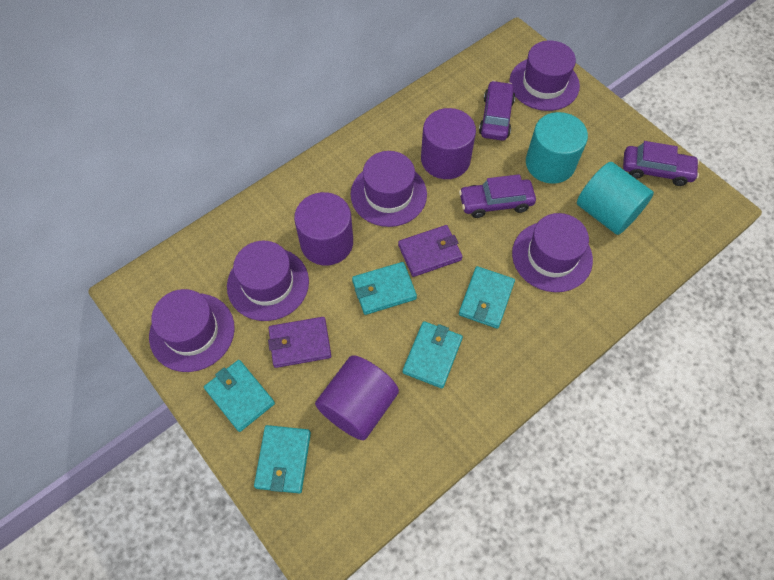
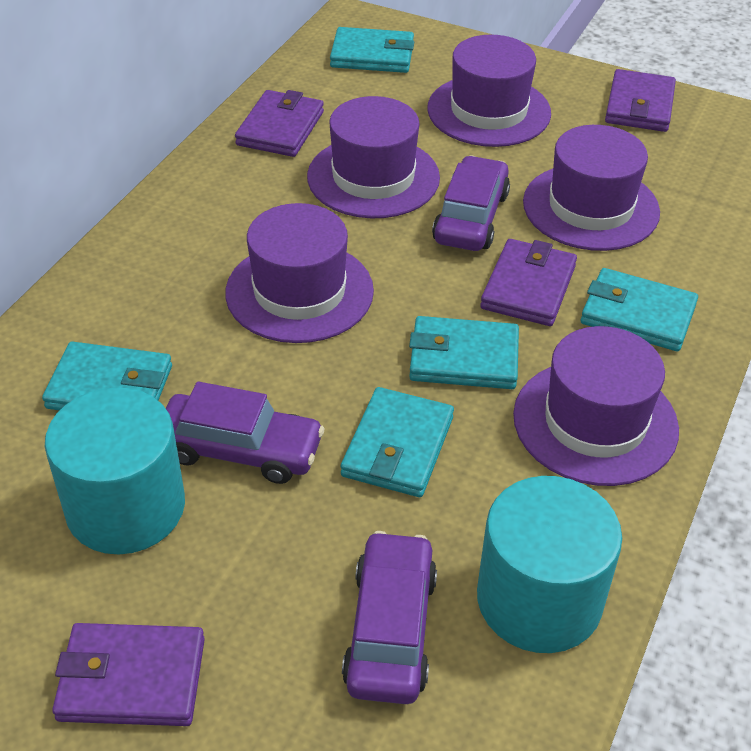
purple cylinder: [294,192,353,265] [315,355,399,440] [421,108,476,179] = 3 -> none = 0
purple wallet: [268,317,331,368] [398,225,463,277] = 2 -> [52,623,205,726] [235,90,324,157] [480,239,577,326] [605,69,676,132] = 4

